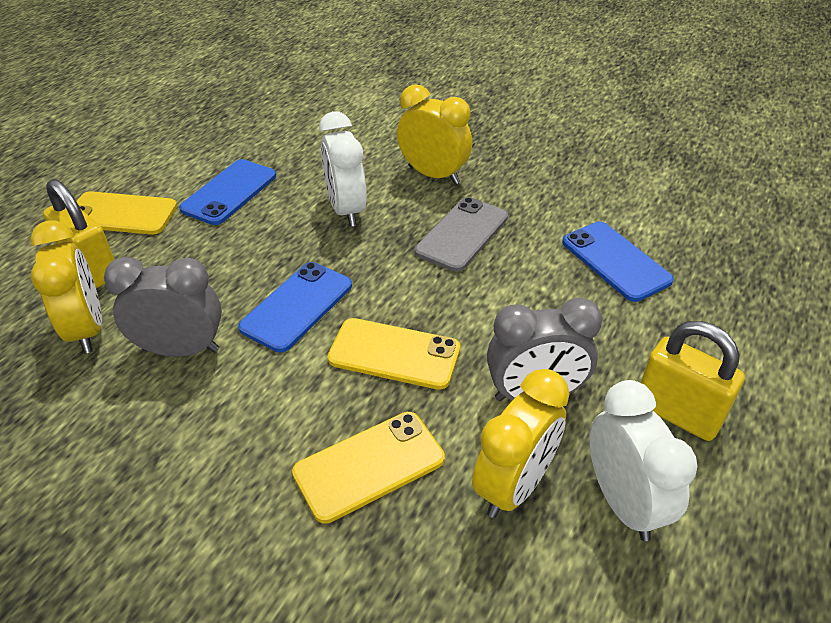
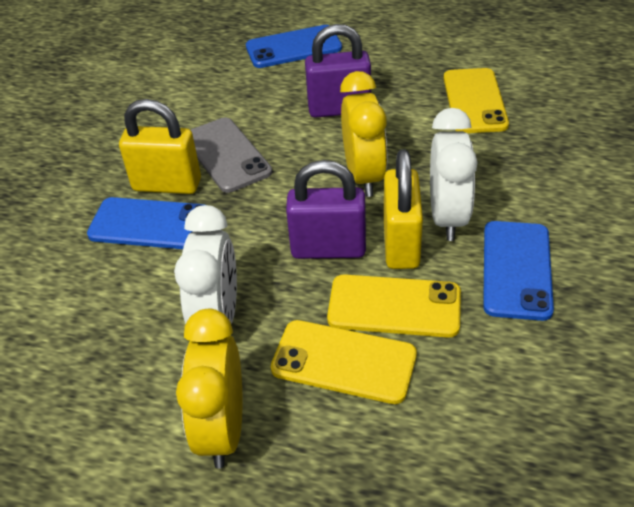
grey clock: [104,257,222,357] [487,297,602,401] = 2 -> none = 0
purple padlock: none = 0 -> [286,160,366,259] [305,24,371,118] = 2
yellow clock: [31,220,102,354] [397,84,472,184] [472,369,569,518] = 3 -> [176,309,242,469] [340,71,387,197] = 2

